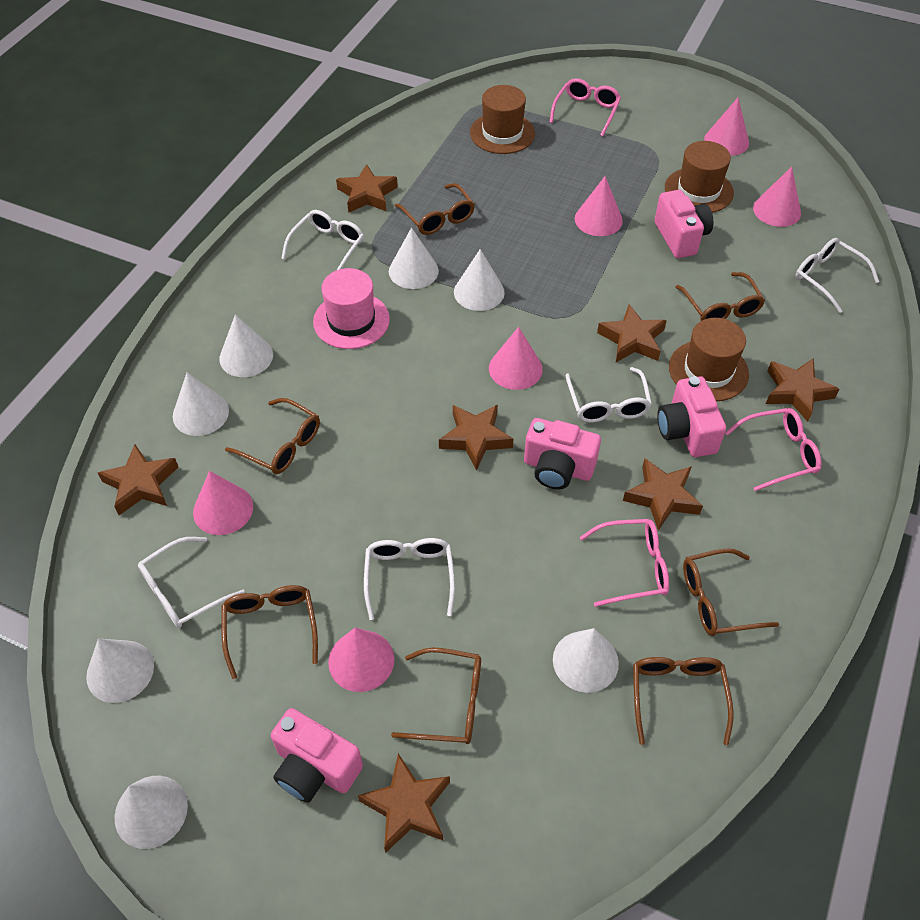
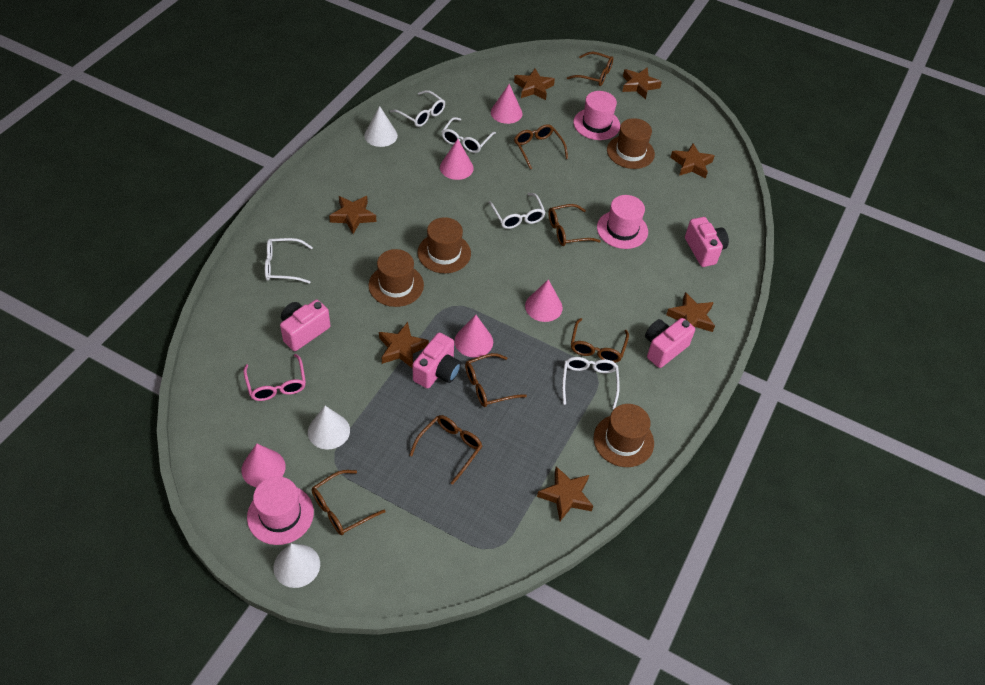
brown hat: [470,85,535,154] [665,141,734,213] [669,318,749,401] = 3 -> [369,249,424,307] [418,217,471,273] [594,404,654,467] [607,118,655,169] = 4
pink cone: [193,471,253,535] [328,628,394,692] [489,327,543,390] [575,176,623,236] [704,98,749,156] [753,167,801,227] = 6 -> [241,444,286,487] [440,139,474,180] [454,315,493,358] [491,84,522,124] [525,279,563,322] = 5
pink glasses: [549,78,621,137] [580,519,669,607] [725,408,822,491] = 3 -> [243,354,306,401] = 1
pink hat: [313,268,390,349] = 1 -> [247,476,314,545] [573,91,620,140] [597,195,648,249] = 3
white cone: [86,638,154,703] [114,776,188,849] [173,373,229,436] [219,314,273,377] [389,228,439,289] [454,249,505,311] [553,628,619,693] = 7 -> [274,544,320,588] [308,406,350,450] [364,106,398,147] = 3

